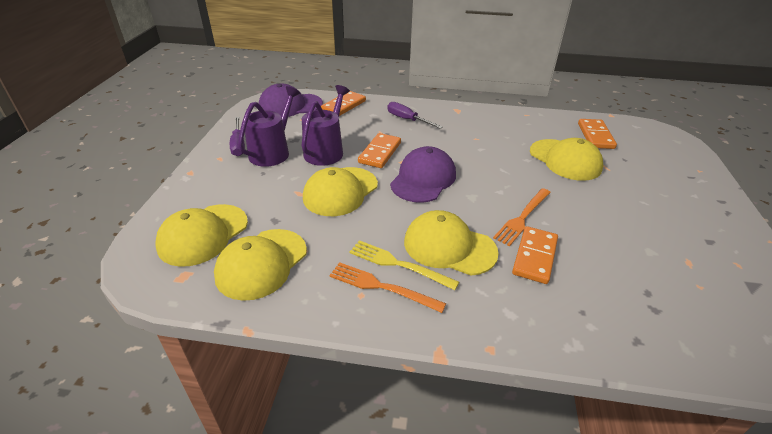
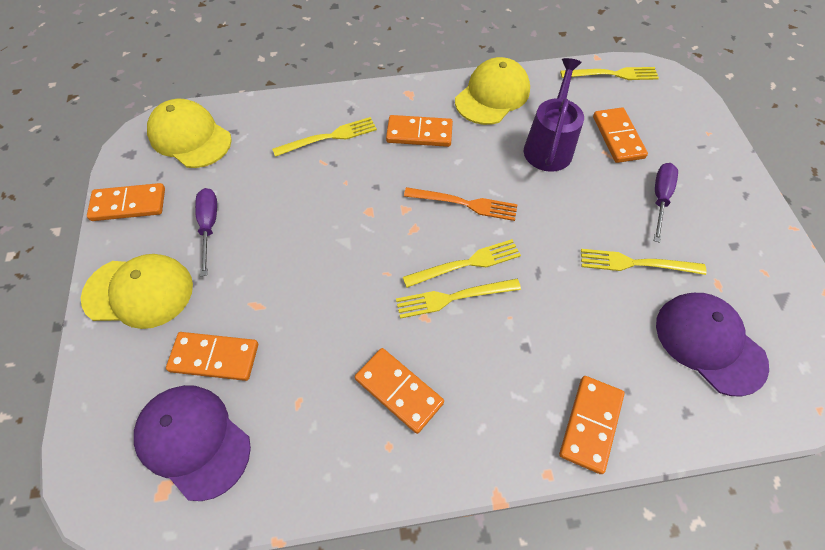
orange domino: [321,91,366,116] [358,133,401,168] [512,226,558,284] [578,119,617,149] = 4 -> [87,183,165,221] [166,332,258,381] [355,348,444,434] [386,115,453,147] [559,376,625,474] [593,108,648,163] = 6
orange fork: [329,262,446,313] [493,188,551,246] = 2 -> [404,187,518,221] = 1
purple watering can: [238,86,300,167] [301,85,350,166] = 2 -> [524,58,584,172] = 1
yellow cap: [155,204,248,267] [214,229,307,301] [303,167,378,216] [404,210,499,276] [530,138,603,181] = 5 -> [81,254,193,329] [147,99,232,168] [455,57,530,125] = 3
yellow fork: [350,240,459,290] = 1 -> [272,117,377,157] [396,279,521,319] [403,239,521,288] [560,67,659,80] [581,249,706,275] = 5

